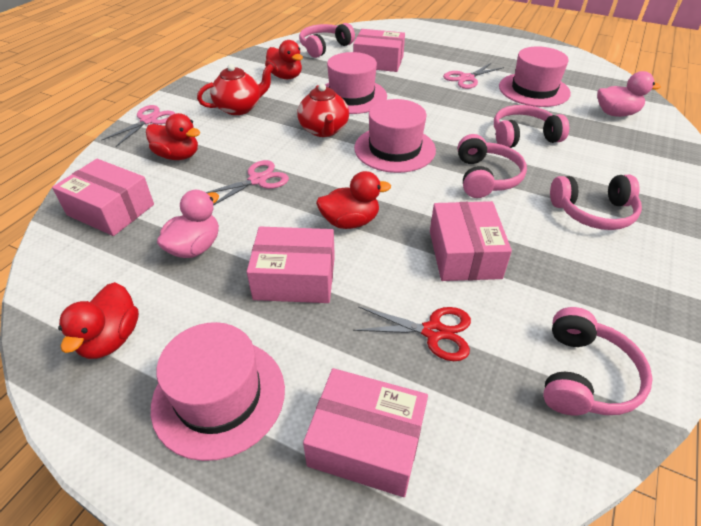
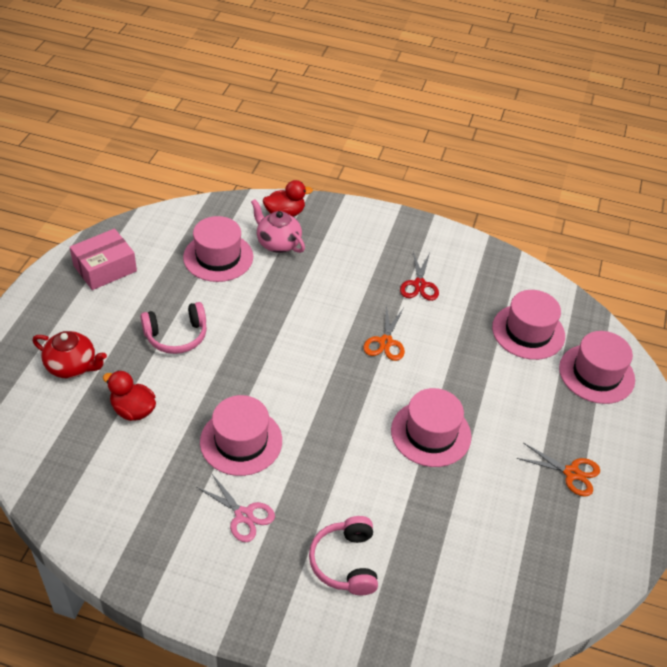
orange scissors: none = 0 -> [363,305,405,361] [516,443,600,497] = 2
pink box: [52,159,154,236] [247,227,335,303] [303,368,428,497] [353,29,405,72] [430,201,512,281] = 5 -> [70,229,137,290] = 1
pink duck: [157,190,219,258] [597,71,661,117] = 2 -> none = 0
pink hat: [151,322,285,461] [325,52,387,114] [354,99,436,173] [499,46,571,107] = 4 -> [183,216,253,282] [200,395,282,476] [391,388,471,467] [492,290,565,360] [559,331,635,404] = 5
pink headphones: [299,23,355,58] [457,134,527,198] [494,105,569,148] [543,307,653,416] [550,175,642,230] = 5 -> [140,302,207,354] [309,516,378,595] = 2
pink scissors: [101,105,176,147] [206,160,289,206] [443,63,504,89] = 3 -> [197,473,275,542] = 1
pink teapot: none = 0 -> [251,199,305,253] = 1
red duck: [58,282,139,359] [146,113,200,160] [265,40,303,79] [316,171,391,229] = 4 -> [103,371,156,421] [263,180,313,217] = 2
red teapot: [197,64,274,115] [297,84,349,137] = 2 -> [32,331,107,378] = 1

